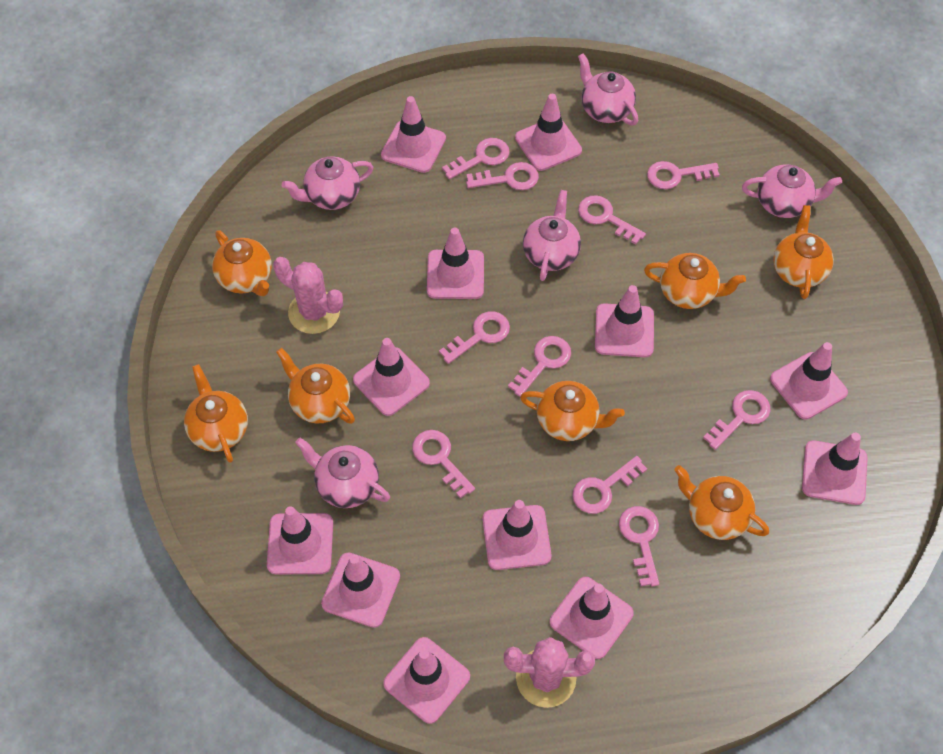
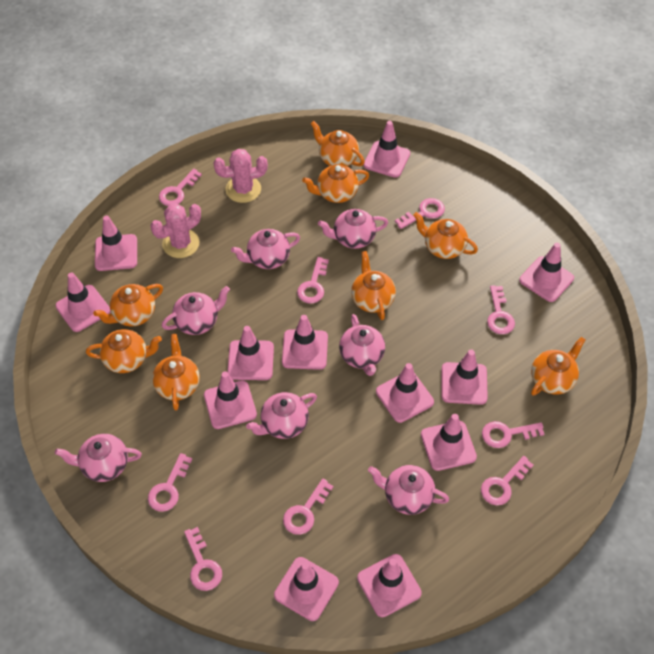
orange teapot: [184,364,248,463] [212,230,272,296] [276,348,355,424] [520,381,625,441] [644,253,746,309] [675,465,769,540] [773,205,834,299] = 7 -> [86,329,162,373] [93,284,163,326] [152,334,200,411] [302,164,369,203] [310,121,365,166] [351,251,396,320] [413,212,478,259] [531,337,586,396] = 8
pink key: [412,430,475,499] [439,311,510,364] [442,138,510,179] [466,162,539,190] [508,336,571,397] [572,456,647,514] [578,195,646,245] [619,506,659,587] [647,161,720,189] [703,390,770,450] = 10 -> [148,453,192,512] [159,169,202,206] [184,527,222,591] [283,479,333,535] [297,257,329,303] [395,198,445,229] [481,456,533,505] [482,421,544,448] [487,285,515,334] = 9
pink teapot: [282,156,373,210] [295,438,390,508] [523,190,581,281] [578,53,638,126] [742,164,842,218] = 5 -> [55,434,142,482] [162,286,230,335] [231,229,300,269] [246,392,317,439] [318,209,388,249] [339,314,385,376] [368,465,449,515] = 7

